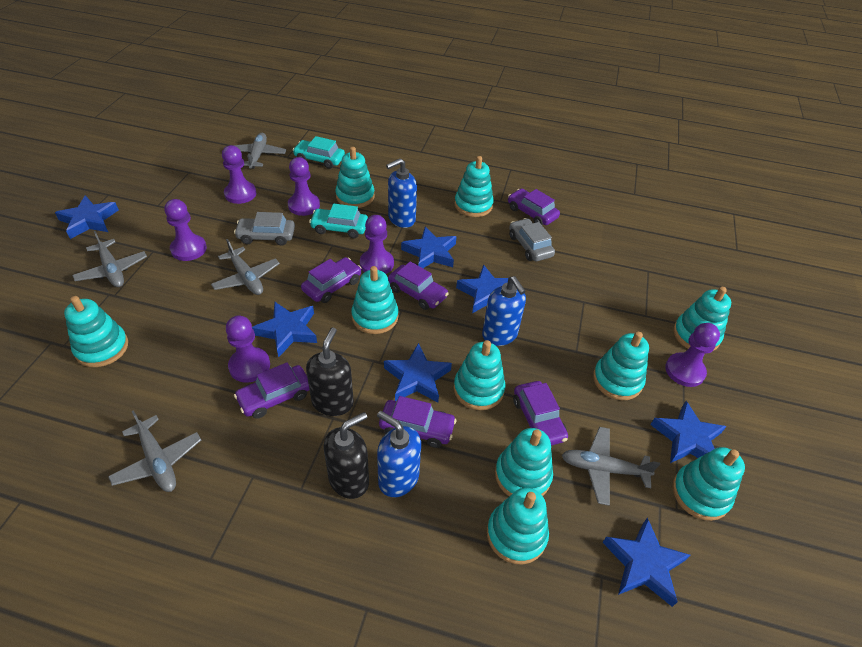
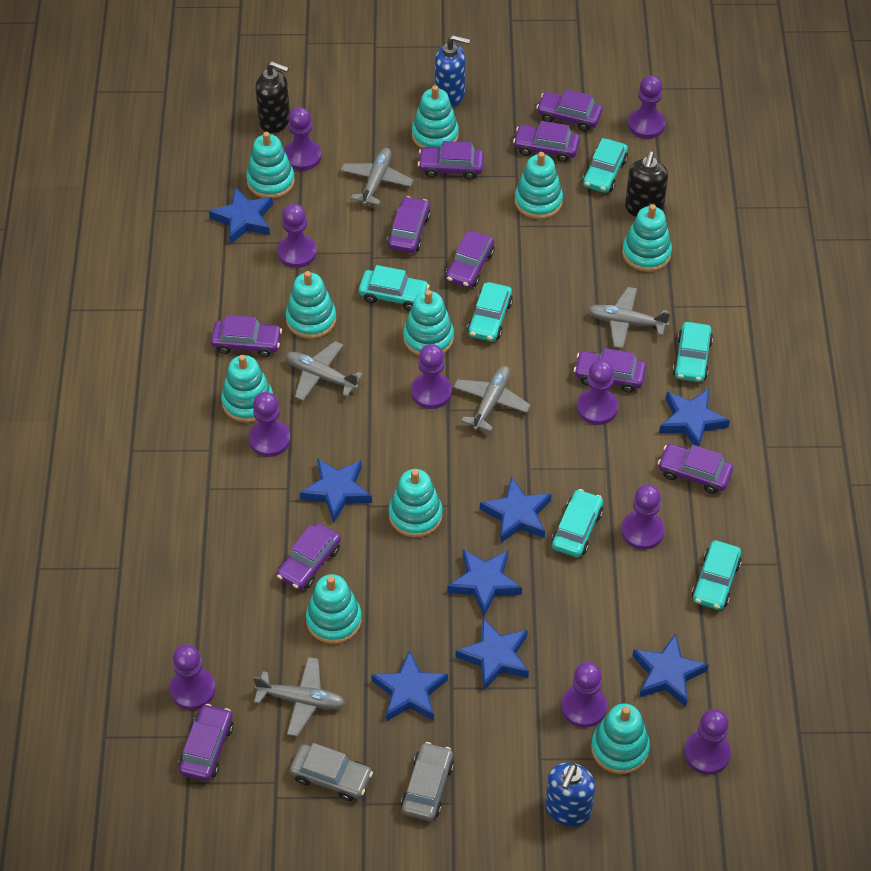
blue soap dispenser: [377,411,421,497] [386,158,417,228] [482,276,526,346] = 3 -> [435,35,470,107] [545,762,595,827] = 2
blue star: [55,195,119,239] [252,302,317,358] [384,343,452,403] [401,226,457,268] [456,265,508,313] [602,517,690,607] [650,401,727,463] = 7 -> [209,187,273,244] [300,458,372,522] [371,650,448,721] [447,549,522,616] [456,618,529,690] [480,477,552,543] [632,633,709,707] [659,389,730,447] = 8
purple car: [234,362,309,419] [301,257,361,303] [379,396,456,448] [388,261,449,310] [508,188,560,225] [513,381,568,446] = 6 -> [179,704,234,781] [211,315,282,357] [277,523,341,590] [387,196,431,253] [418,141,484,180] [446,231,494,288] [513,121,580,162] [536,89,603,131] [574,348,646,393] [658,444,733,494] = 10
purple pawn: [164,199,207,261] [222,145,256,204] [226,316,270,383] [288,157,320,216] [360,215,394,274] [665,323,720,387] = 6 -> [170,644,216,710] [249,392,291,457] [277,204,317,268] [284,107,321,171] [411,344,452,409] [561,662,607,728] [577,360,618,425] [621,484,664,550] [628,75,665,139] [684,709,731,775] = 10
turquoise car: [293,136,345,169] [309,204,368,238] = 2 -> [359,265,429,311] [467,282,513,341] [551,489,603,557] [582,138,628,193] [673,322,713,382] [692,540,742,610] = 6

